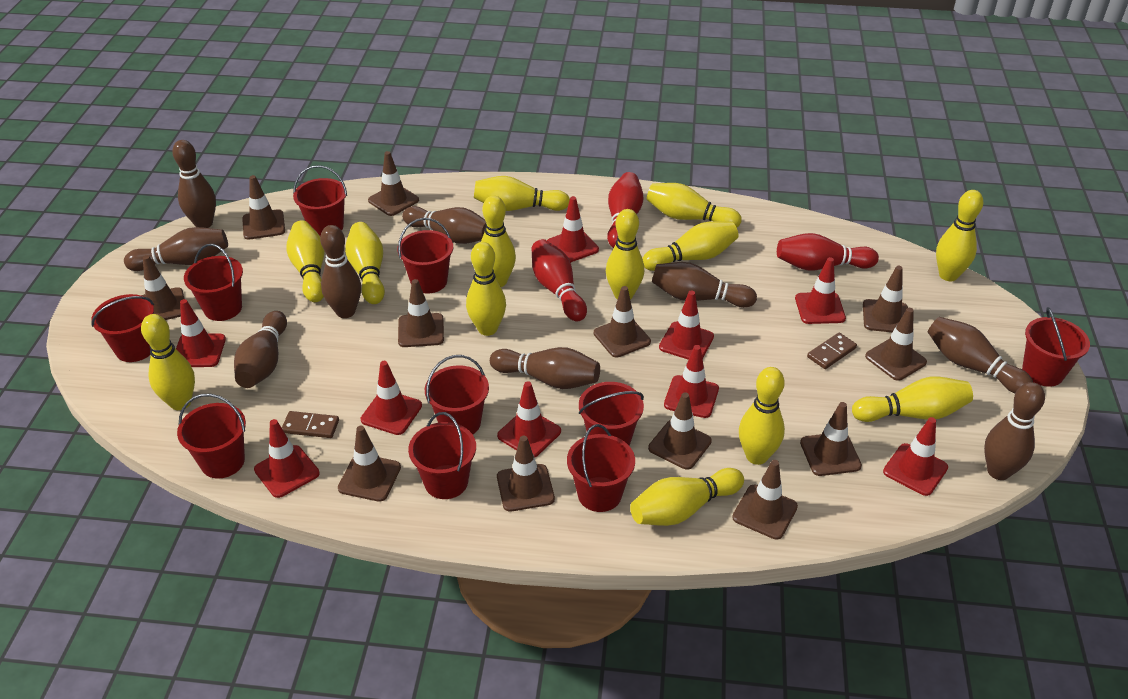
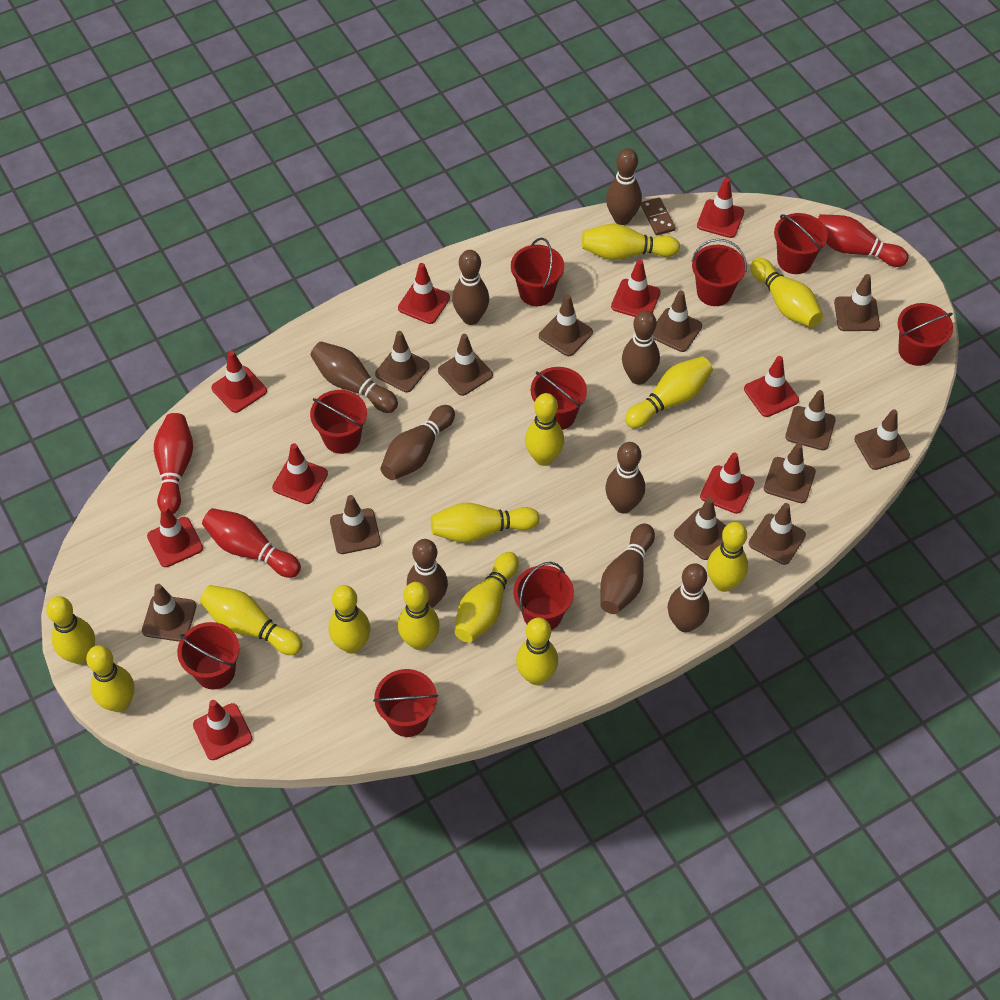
brown domino: [282,411,339,438] [807,333,857,369] = 2 -> [641,197,676,235] = 1
red bucket: [91,294,154,362] [177,394,246,478] [184,244,243,321] [293,165,347,236] [397,218,453,294] [408,412,476,499] [425,355,489,434] [567,424,635,512] [579,382,644,445] [1022,307,1090,387] = 10 -> [177,622,239,690] [310,390,367,454] [373,669,438,737] [511,238,564,306] [513,562,574,630] [531,367,587,430] [692,239,747,306] [774,213,828,274] [898,303,953,366] = 9

